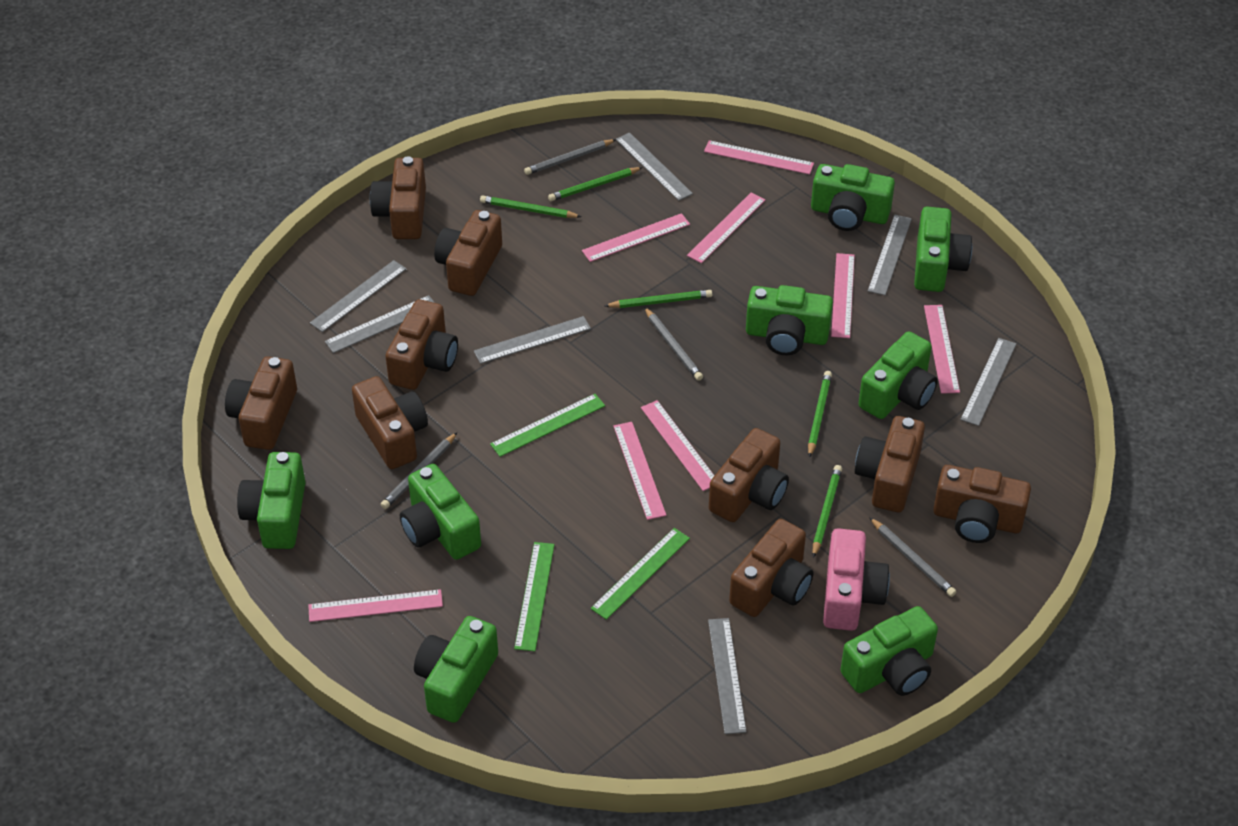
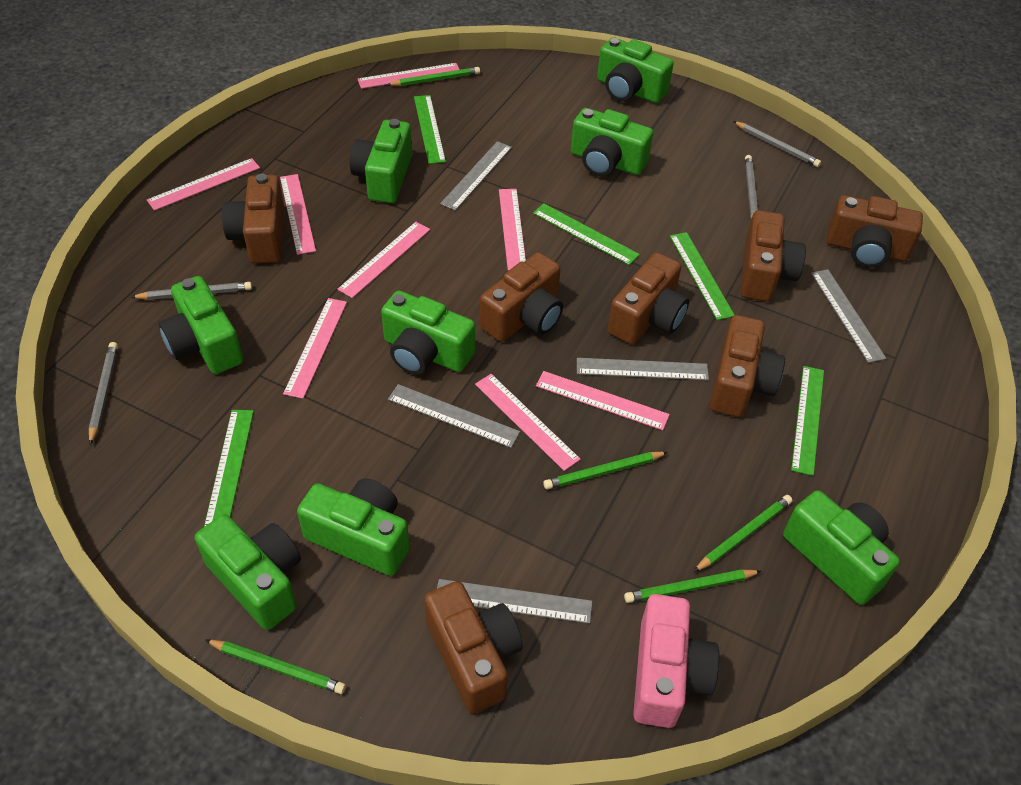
brown camera: [225,356,297,450] [352,376,428,469] [370,156,426,239] [385,299,458,390] [434,210,502,296] [709,428,789,522] [729,519,813,617] [855,416,925,513] [933,465,1031,543] = 9 -> [222,174,284,263] [424,581,523,714] [480,252,563,342] [608,252,689,345] [710,315,785,417] [740,210,806,302] [826,195,923,268] = 7
green ruler: [490,394,605,457] [514,542,555,651] [591,528,690,620] = 3 -> [204,410,254,527] [414,95,446,164] [533,203,640,265] [670,232,734,320] [791,366,824,476] = 5
grey ruler: [310,260,406,332] [325,295,435,353] [474,316,591,364] [616,133,693,201] [708,618,746,734] [868,215,912,295] [960,338,1016,426] = 7 -> [388,384,520,448] [437,579,592,624] [440,141,512,211] [577,358,709,380] [811,269,886,363] = 5

